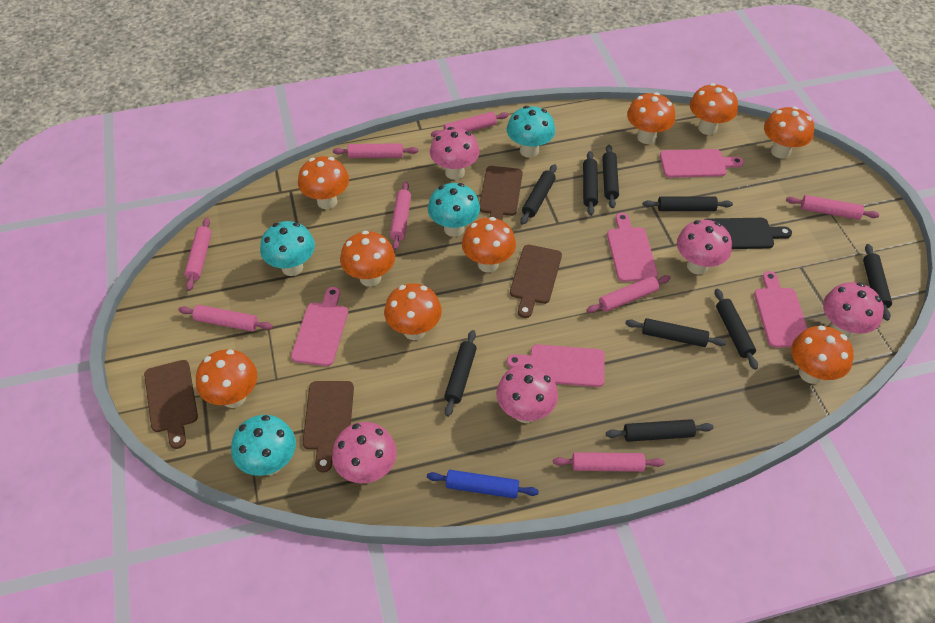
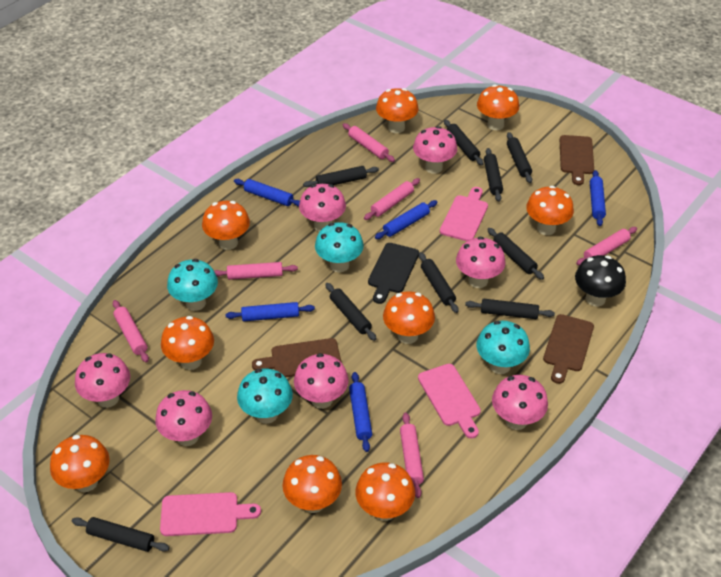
black mushroom: none = 0 -> [575,255,626,306] = 1
blue rolling pin: [427,470,539,499] = 1 -> [225,302,315,321] [234,179,300,207] [349,372,372,452] [375,200,438,239] [590,170,606,226] = 5
brown cutting board: [144,360,198,449] [303,381,354,473] [479,166,523,221] [510,245,562,318] = 4 -> [252,338,342,377] [543,314,594,384] [560,135,594,185] = 3
pink cutting board: [291,287,348,366] [507,344,605,387] [607,213,658,282] [660,149,744,178] [754,271,807,348] = 5 -> [160,492,261,536] [418,364,481,439] [440,187,488,241] = 3
pink mushroom: [332,422,397,483] [430,127,480,180] [496,364,558,423] [677,220,732,275] [823,282,884,339] = 5 -> [75,353,130,408] [155,390,212,446] [294,353,349,409] [299,184,346,232] [413,126,457,174] [456,237,505,288] [492,375,548,430] = 7
pink rolling pin: [178,305,273,331] [184,218,212,291] [333,143,418,158] [390,182,411,250] [431,112,509,137] [553,452,665,472] [586,275,671,313] [786,195,879,220] = 8 -> [113,300,149,362] [214,262,298,280] [343,123,395,162] [364,178,420,220] [400,412,424,498] [576,227,637,265] = 6

